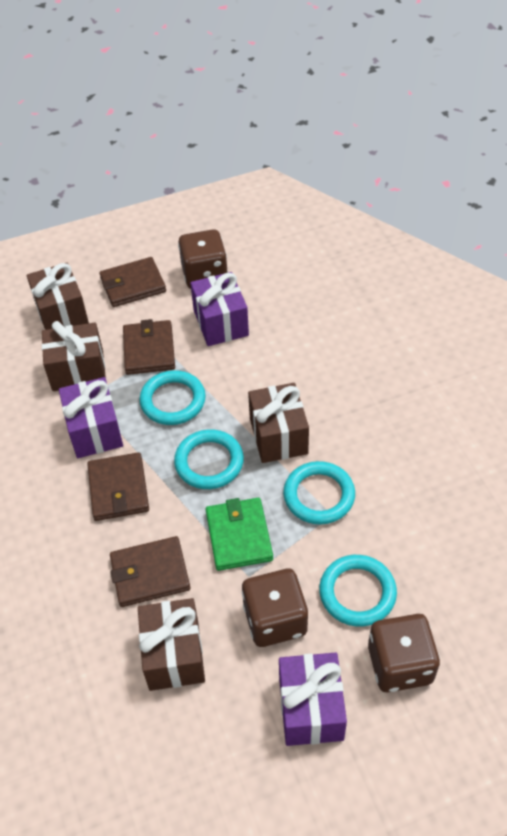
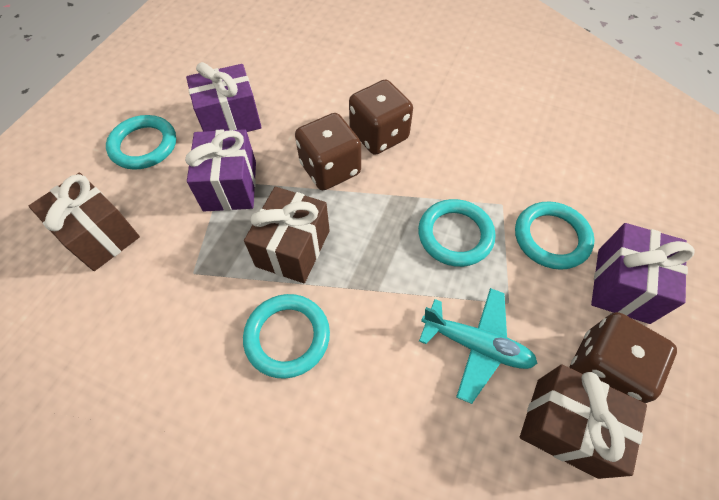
brown gift: [27,262,89,330] [42,321,106,391] [138,598,205,691] [248,383,309,463] = 4 -> [29,173,140,271] [244,187,330,283] [520,364,647,479] = 3
brown wallet: [87,452,149,521] [99,257,166,307] [110,536,190,607] [123,319,175,375] = 4 -> none = 0
green wallet: [206,498,273,571] = 1 -> none = 0
turquoise plane: none = 0 -> [419,288,538,404] = 1

